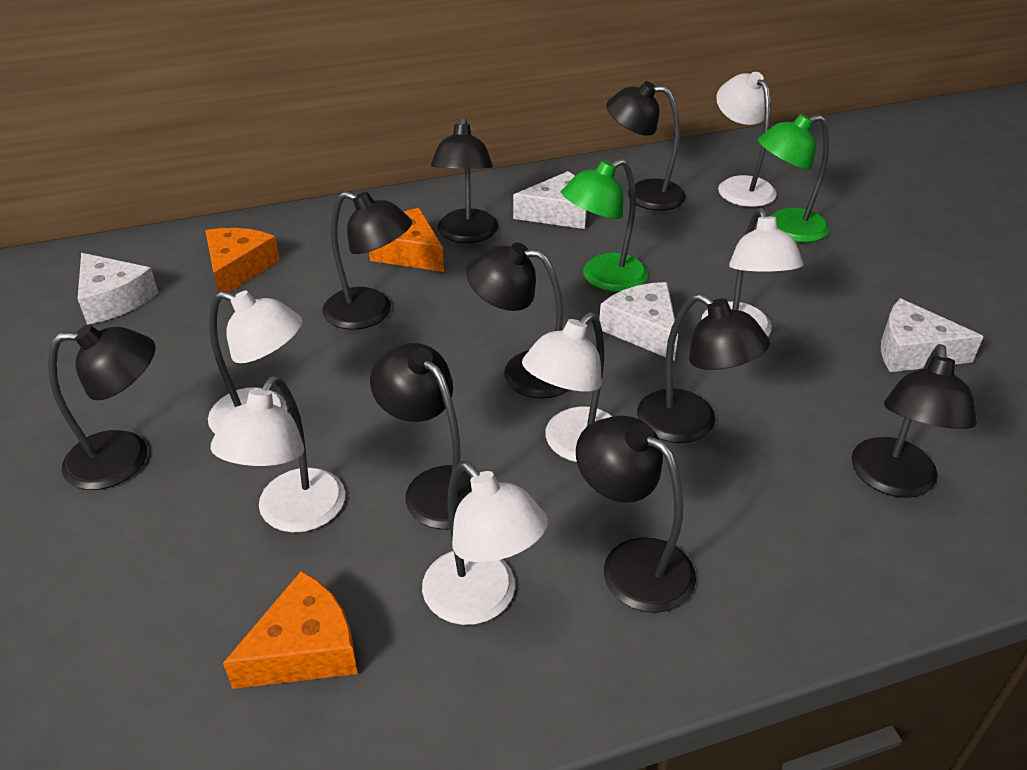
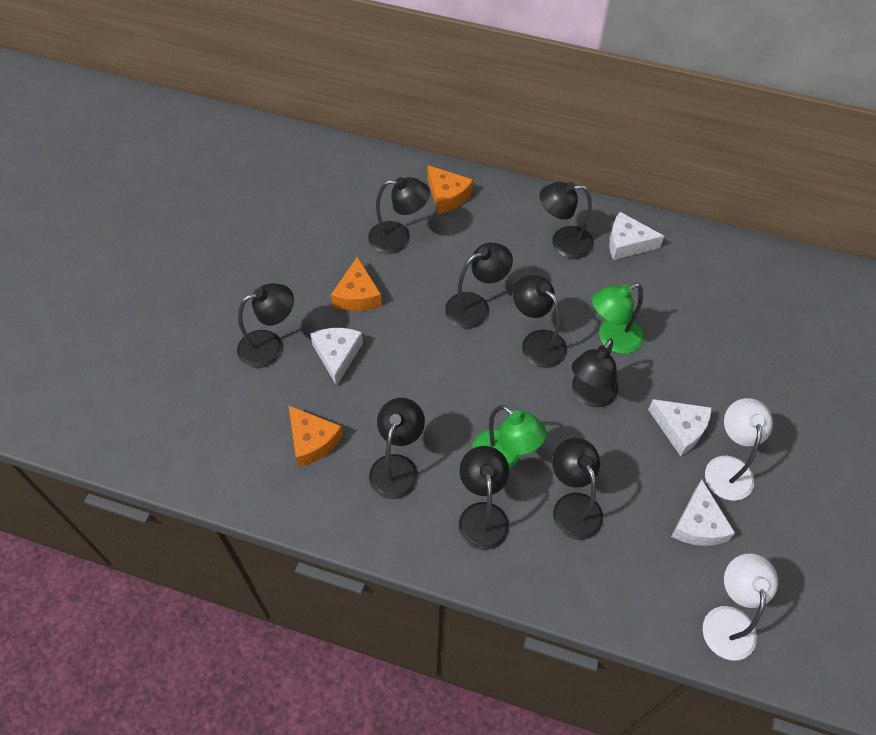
white lamp: [208,290,302,433] [211,376,345,533] [422,461,548,625] [522,312,613,462] [701,208,804,336] [716,72,777,207] = 6 -> [703,554,778,660] [705,398,773,501] = 2

